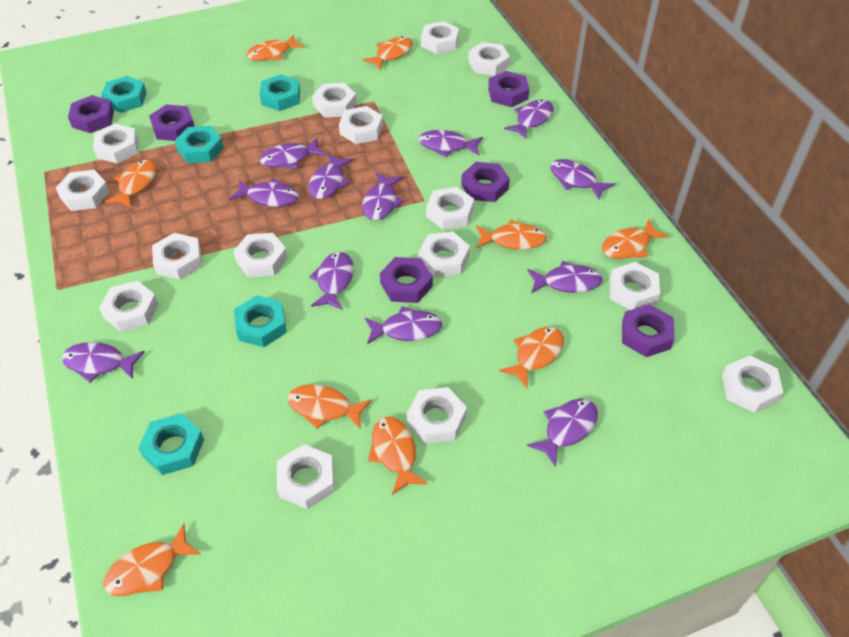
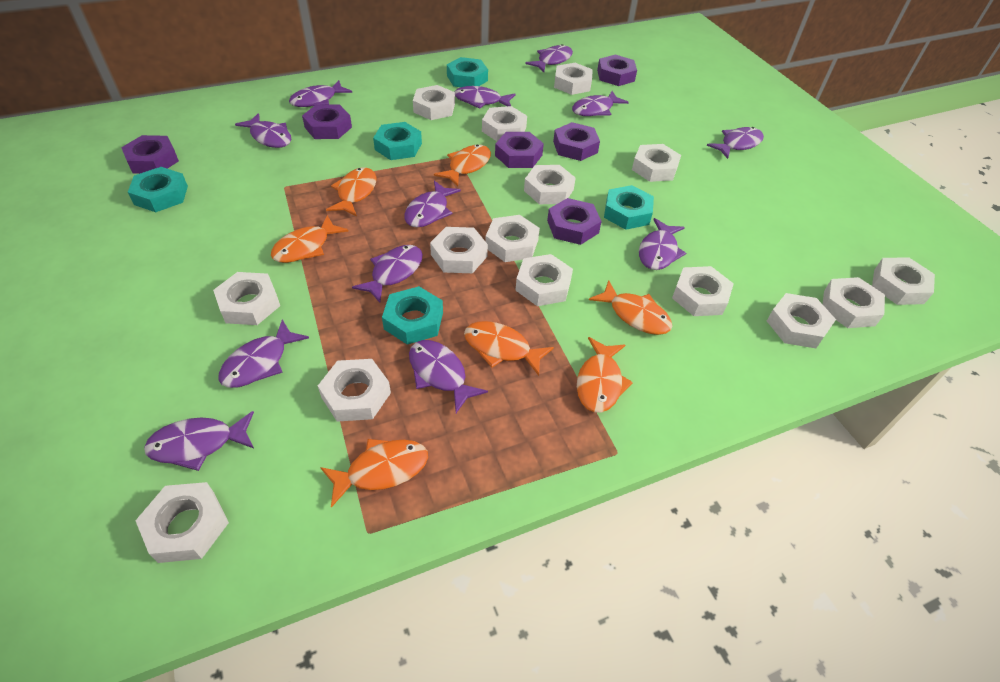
orange fish: [103,523,201,596] [105,160,156,208] [246,34,304,61] [288,384,372,430] [362,36,413,70] [368,417,428,495] [476,220,547,250] [499,327,564,388] [602,219,669,259] = 9 -> [271,215,348,263] [320,439,428,508] [326,167,377,216] [434,144,491,186] [464,321,554,376] [577,337,633,412] [589,280,672,335] = 7

